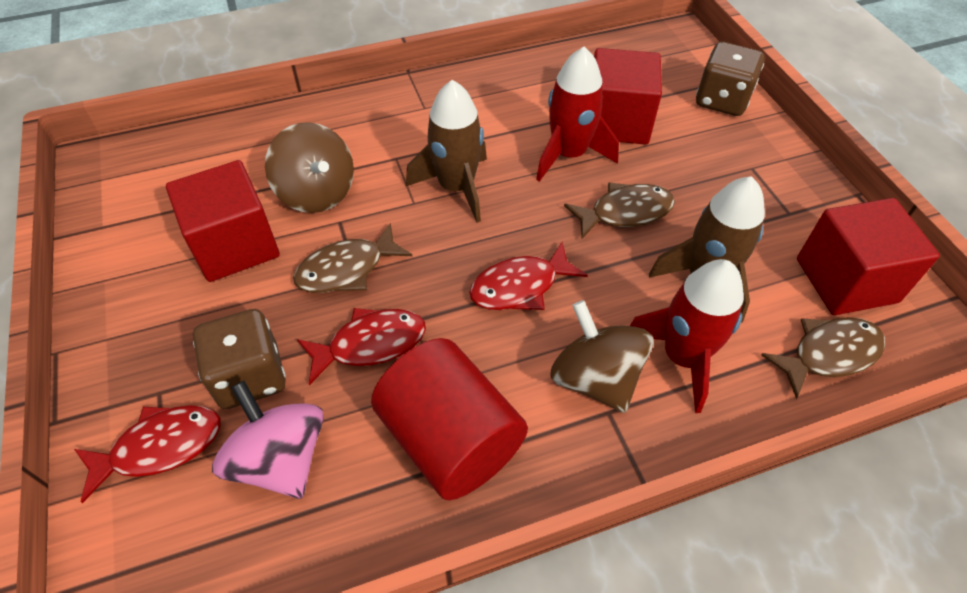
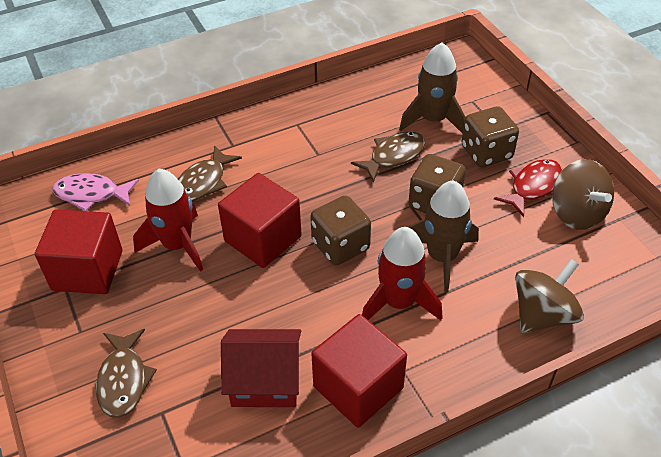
brown dice: [193,309,286,409] [696,42,765,116] = 2 -> [310,196,371,265] [408,154,466,213] [461,106,519,167] = 3
pink fish: none = 0 -> [52,173,139,211] = 1
pink spinning top: [212,381,324,499] = 1 -> none = 0
red cylinder: [371,338,528,500] = 1 -> none = 0
red fish: [74,405,221,503] [297,308,426,385] [469,242,588,310] = 3 -> [494,159,563,217] = 1
red house: none = 0 -> [221,329,301,407] = 1

